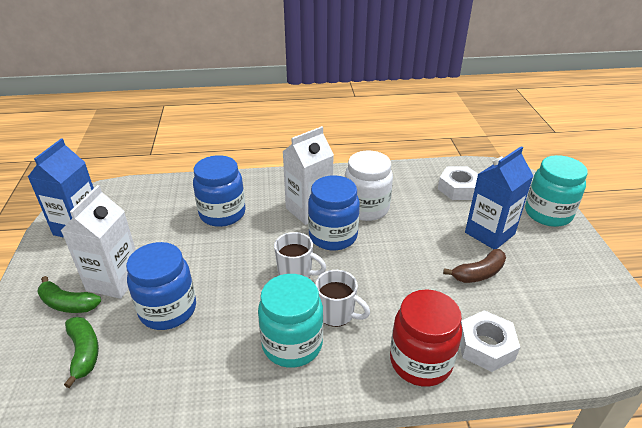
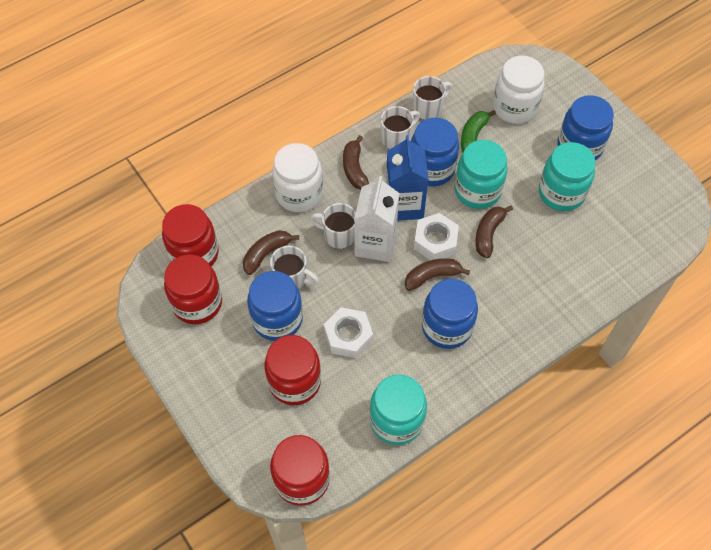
blue carton: [28,139,94,238] [465,146,533,249] = 2 -> [386,135,429,221] = 1
blue jar: [126,242,196,330] [193,155,246,227] [308,175,360,250] = 3 -> [247,271,303,341] [411,118,459,186] [422,279,478,349] [558,95,614,161] = 4
brown banana: [443,249,506,283] = 1 -> [243,230,299,275] [343,135,369,190] [405,258,470,291] [475,206,513,258] = 4
green banana: [37,276,101,313] [64,317,99,388] = 2 -> [461,110,496,152] = 1
red jar: [390,289,462,387] = 1 -> [162,204,219,266] [164,254,222,324] [264,335,321,405] [270,435,330,506] = 4
turquoise jar: [258,274,323,368] [525,155,588,227] = 2 -> [370,375,427,445] [454,140,508,209] [539,142,596,211] = 3
white carton: [60,185,136,299] [282,126,334,225] = 2 -> [354,176,399,262] = 1
white jar: [345,151,393,221] = 1 -> [272,143,323,212] [493,56,545,124] = 2
white mug: [274,232,326,278] [315,270,370,327] = 2 -> [270,246,319,289] [310,203,356,249] [381,106,420,150] [413,76,452,120] = 4

